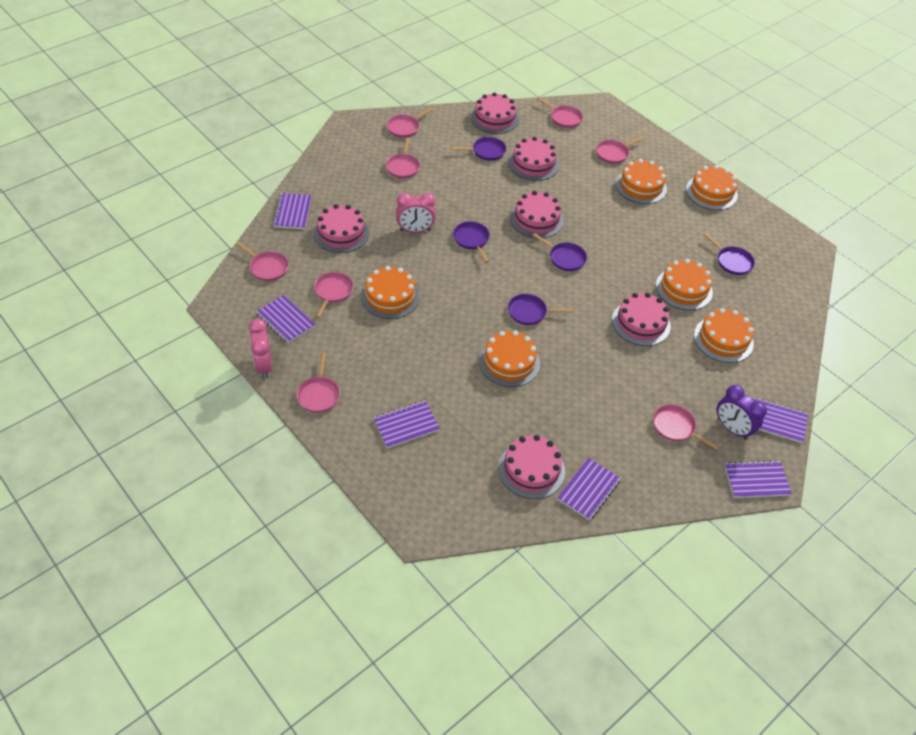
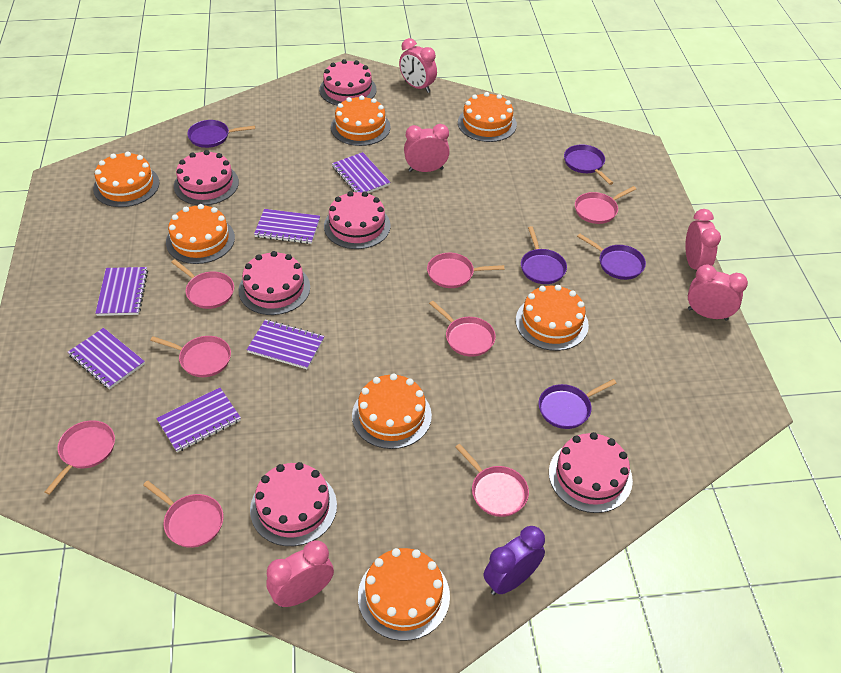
orange cake: [361,266,420,319] [479,330,540,387] [616,159,667,204] [656,259,713,310] [686,165,738,210] [694,308,754,363] = 6 -> [93,151,160,207] [166,204,235,264] [331,95,391,146] [352,373,432,449] [358,548,450,641] [458,92,517,142] [516,285,589,351] = 7
pink clock: [249,318,272,379] [396,193,436,233] = 2 -> [266,540,334,607] [399,38,437,93] [404,124,450,172] [685,209,721,270] [688,265,748,321] = 5

